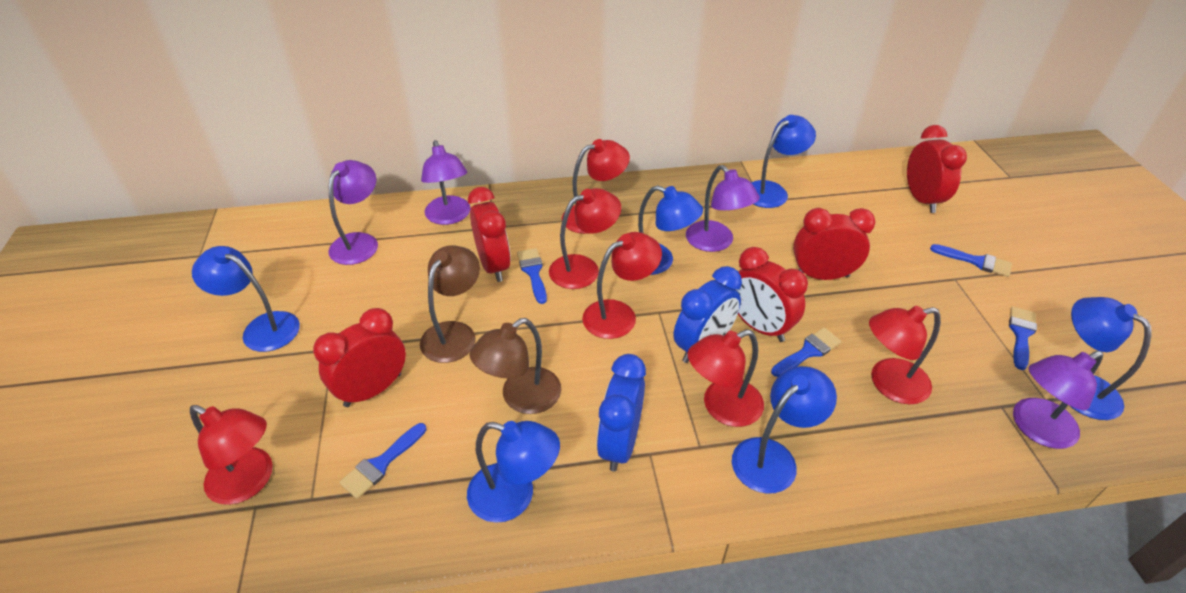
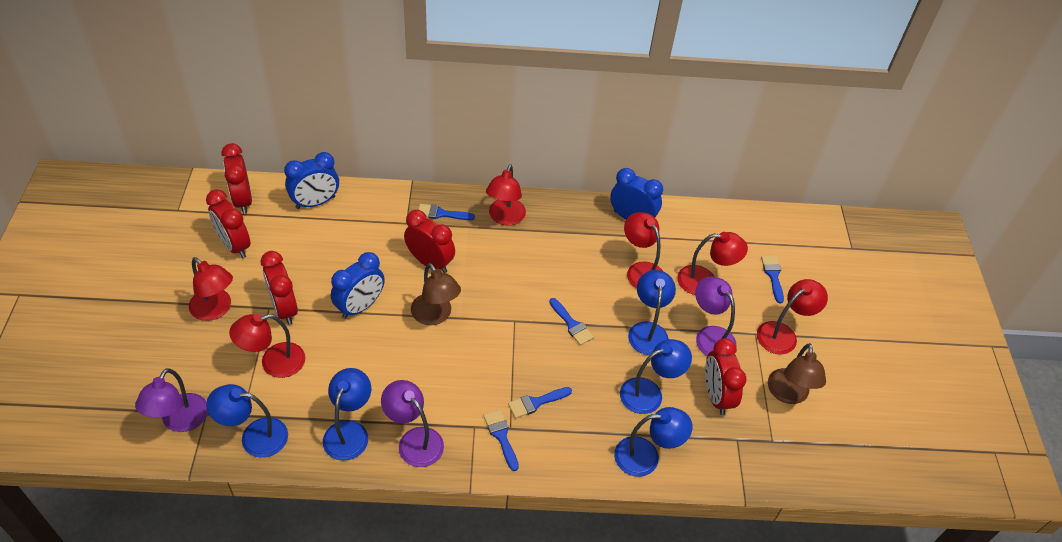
blue clock: [597,354,646,472] [674,266,742,363] = 2 -> [284,152,339,209] [331,252,385,319] [610,168,663,220] = 3
blue lamp: [192,246,300,352] [467,421,560,523] [638,186,703,275] [732,366,837,494] [751,115,816,208] [1070,297,1152,420] = 6 -> [206,384,288,458] [323,368,371,461] [614,407,693,477] [620,339,692,414] [628,270,676,355] = 5
purple lamp: [328,160,378,265] [421,140,471,225] [686,165,760,252] [1013,351,1103,449] = 4 -> [135,368,208,432] [381,380,444,467] [695,277,736,356] = 3

